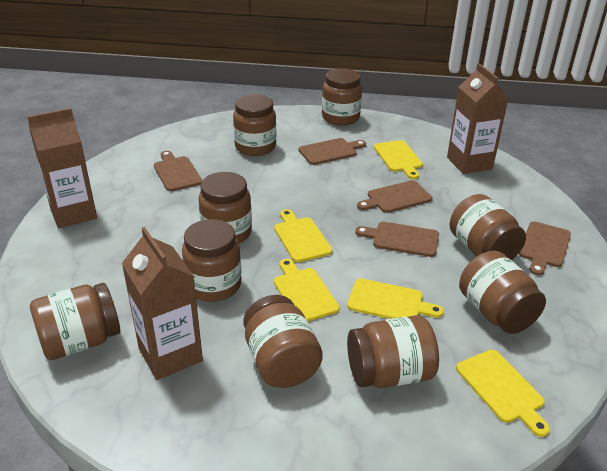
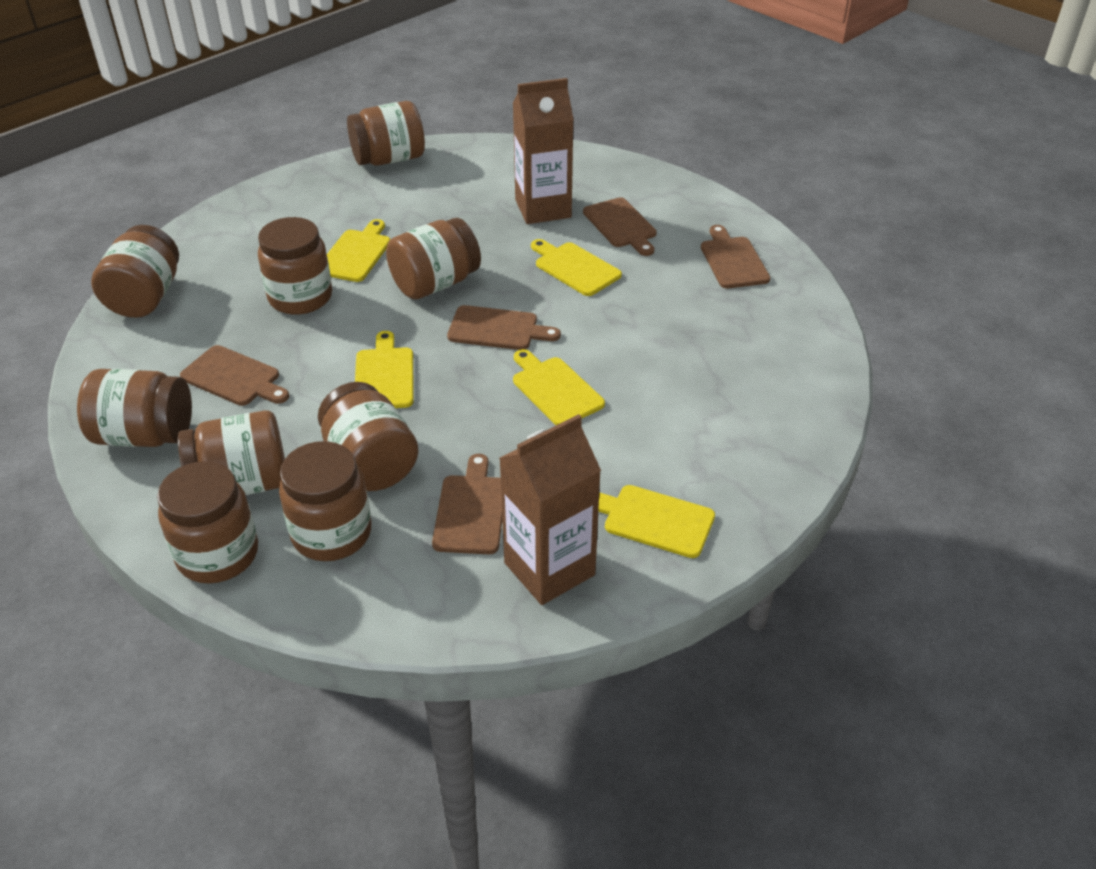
brown carton: [27,108,97,228] [122,227,203,380] [447,63,509,174] = 3 -> [499,414,601,605] [513,78,574,224] = 2

